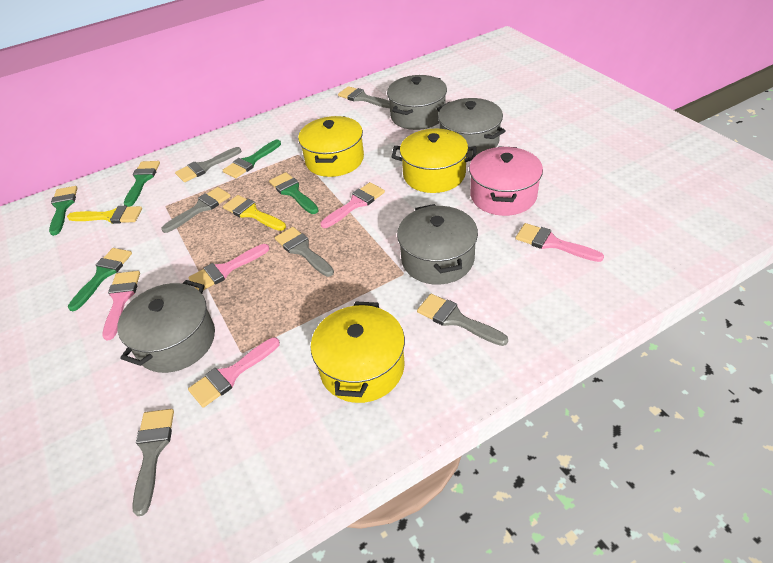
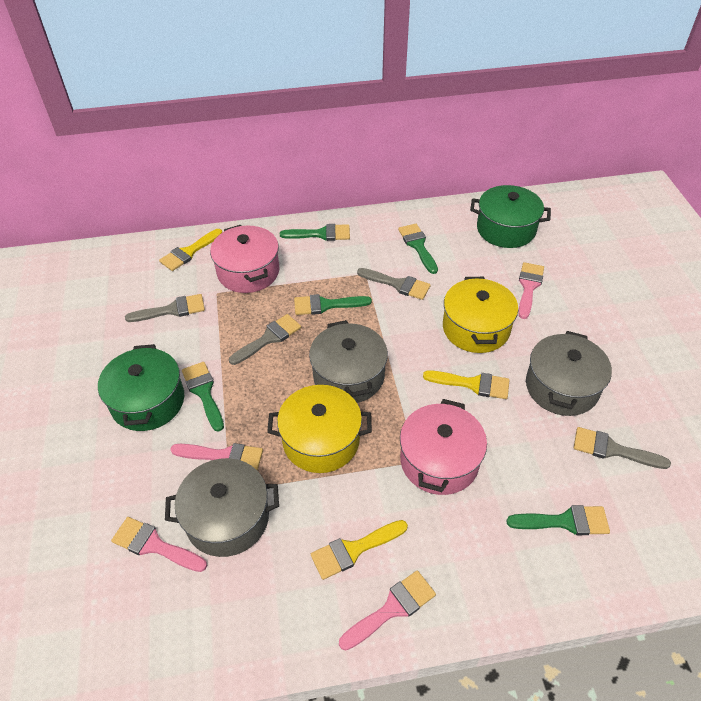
green pot: none = 0 -> [98,344,184,431] [470,185,551,248] = 2
grey brush: [132,409,174,516] [161,187,231,233] [175,147,241,182] [275,227,334,277] [338,86,390,108] [417,294,508,346] = 6 -> [125,294,205,322] [229,314,301,365] [357,268,431,300] [574,427,671,469] = 4
grey pot: [117,280,215,373] [387,75,447,130] [397,204,478,285] [437,98,506,158] = 4 -> [165,458,279,557] [309,320,388,403] [526,331,612,416] = 3
pink brush: [103,271,140,341] [188,244,269,290] [188,337,280,408] [320,182,385,228] [515,223,604,262] = 5 -> [111,517,207,572] [170,443,263,471] [339,570,436,650] [518,262,544,319] = 4
pink pot: [469,146,543,216] = 1 -> [210,225,280,293] [400,399,487,495] = 2
yellow brush: [67,206,142,224] [223,195,286,231] = 2 -> [159,229,222,271] [311,520,408,580] [423,370,510,399] = 3
yellow pot: [298,116,364,177] [311,301,405,403] [392,129,476,193] = 3 -> [267,385,372,473] [443,277,518,353] = 2

